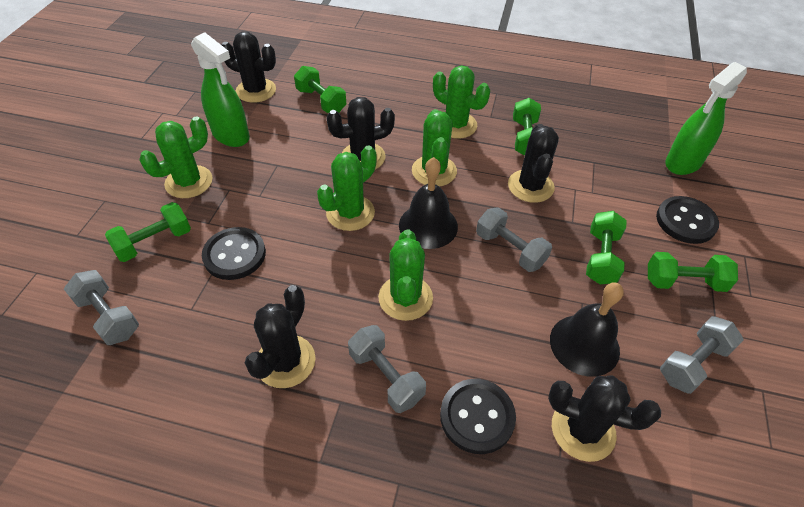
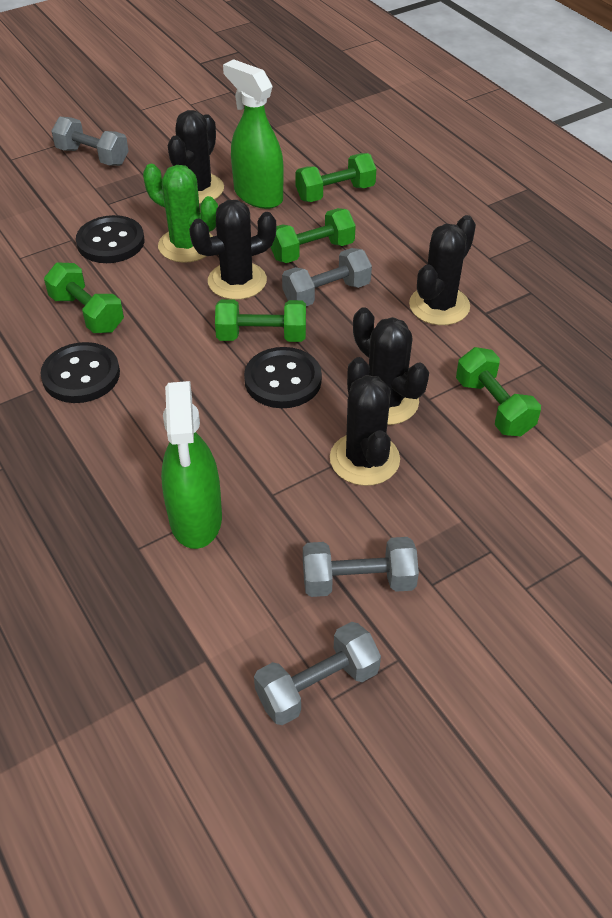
black bell: [399,157,458,249] [550,283,624,377] = 2 -> none = 0
green cactus: [139,116,213,198] [317,145,377,231] [378,229,433,321] [412,109,457,186] [433,66,490,139] = 5 -> [143,164,218,263] = 1

